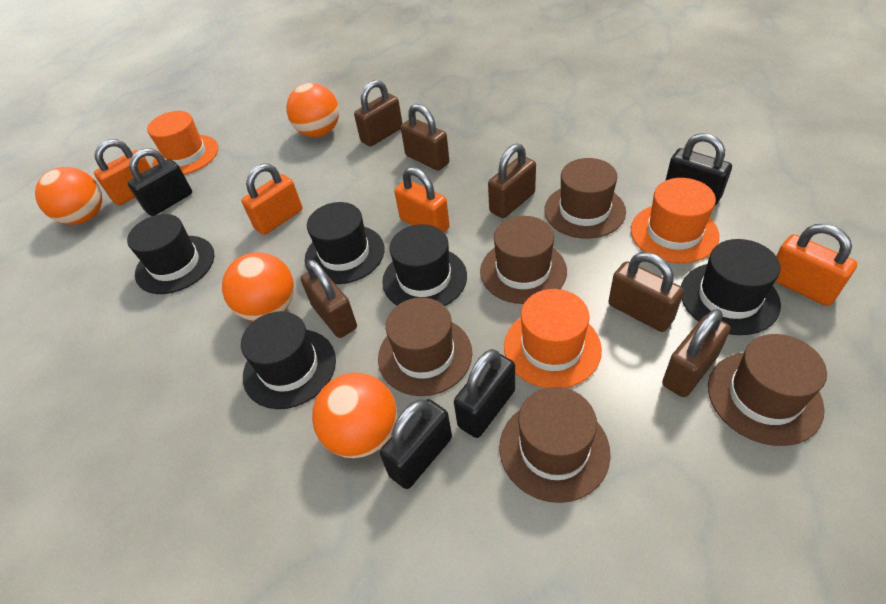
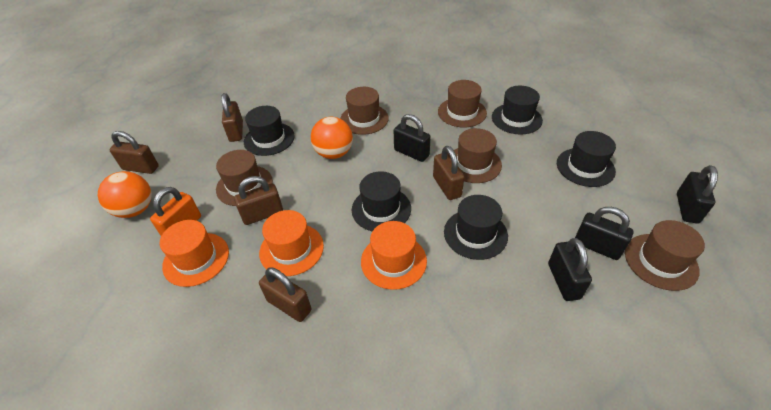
brown padlock: [301,260,357,338] [354,80,403,147] [401,104,449,171] [488,144,536,218] [608,252,684,332] [662,309,731,397] = 6 -> [110,131,159,174] [221,93,243,142] [234,176,283,225] [259,267,312,322] [433,146,464,200] = 5
orange ball: [35,167,102,225] [222,252,294,321] [286,83,339,137] [312,373,397,458] = 4 -> [98,171,152,218] [311,117,353,159] = 2
orange padlock: [94,139,151,205] [241,163,302,235] [394,167,450,233] [775,224,857,306] = 4 -> [150,187,201,236] = 1

